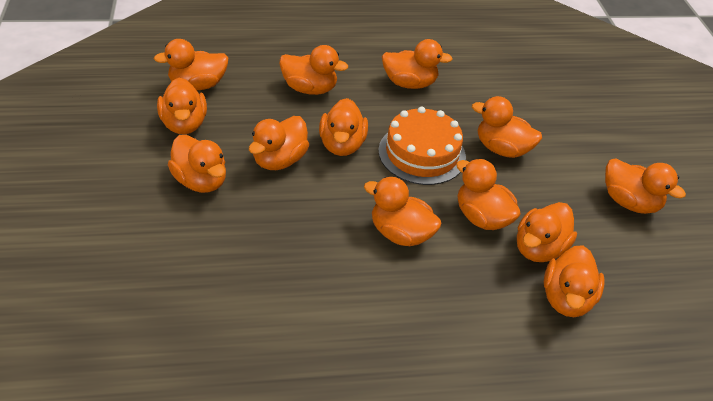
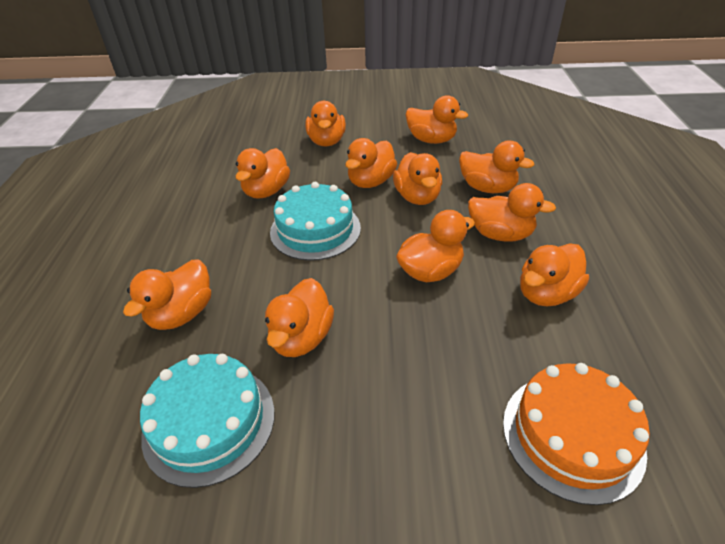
orange duck: [154,39,228,90] [157,78,207,134] [168,135,226,193] [249,116,309,170] [279,45,348,95] [319,98,368,156] [364,177,441,246] [382,39,452,89] [456,159,521,230] [472,96,542,158] [517,202,577,262] [544,245,605,317] [605,158,686,214] = 13 -> [123,259,211,330] [235,148,290,199] [265,278,334,357] [305,101,346,146] [345,138,397,188] [393,152,442,205] [396,210,475,282] [406,95,468,144] [459,141,534,193] [468,183,556,242] [520,243,589,306] = 11
turquoise cake: none = 0 -> [140,354,275,488] [270,182,361,261] = 2

